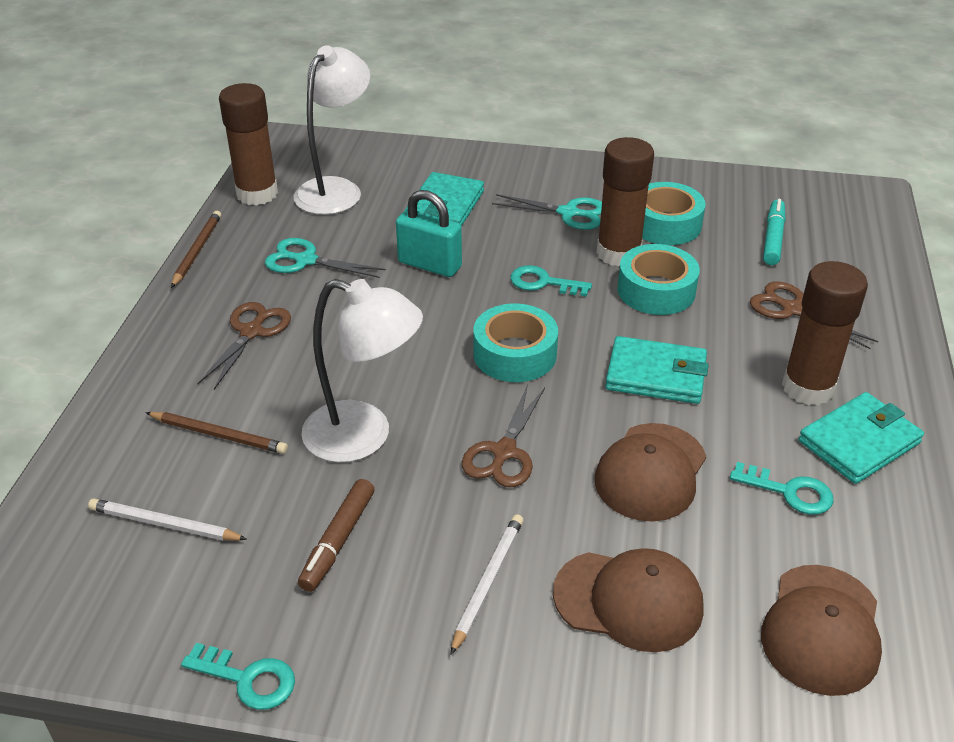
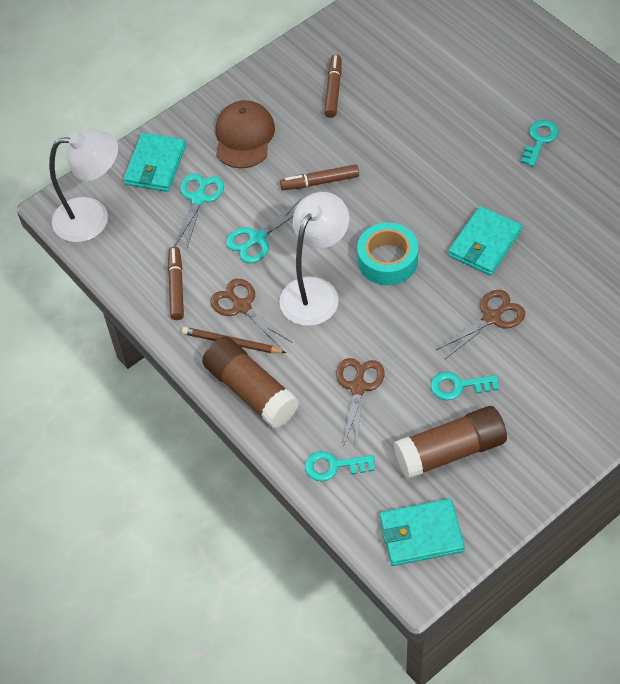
brown cap: [553,548,704,652] [595,423,706,522] [761,565,882,696] = 3 -> [215,100,275,168] = 1
brown glue stick: [219,83,278,206] [597,137,654,267] [782,261,868,406] = 3 -> [202,336,299,428] [394,406,507,479] = 2
brown marker: [298,479,375,592] = 1 -> [168,246,184,320] [280,164,359,190] [324,54,341,118] = 3
brown pencil: [145,412,288,454] [171,211,221,288] = 2 -> [182,327,286,353] = 1
turquoise marker: [763,199,785,265] = 1 -> none = 0
turquoise padlock: [396,190,462,277] = 1 -> none = 0
turquoise tape: [474,304,558,382] [617,244,700,315] [642,182,706,245] = 3 -> [357,223,418,285] = 1
white pencil: [88,498,247,541] [450,514,524,655] = 2 -> none = 0

